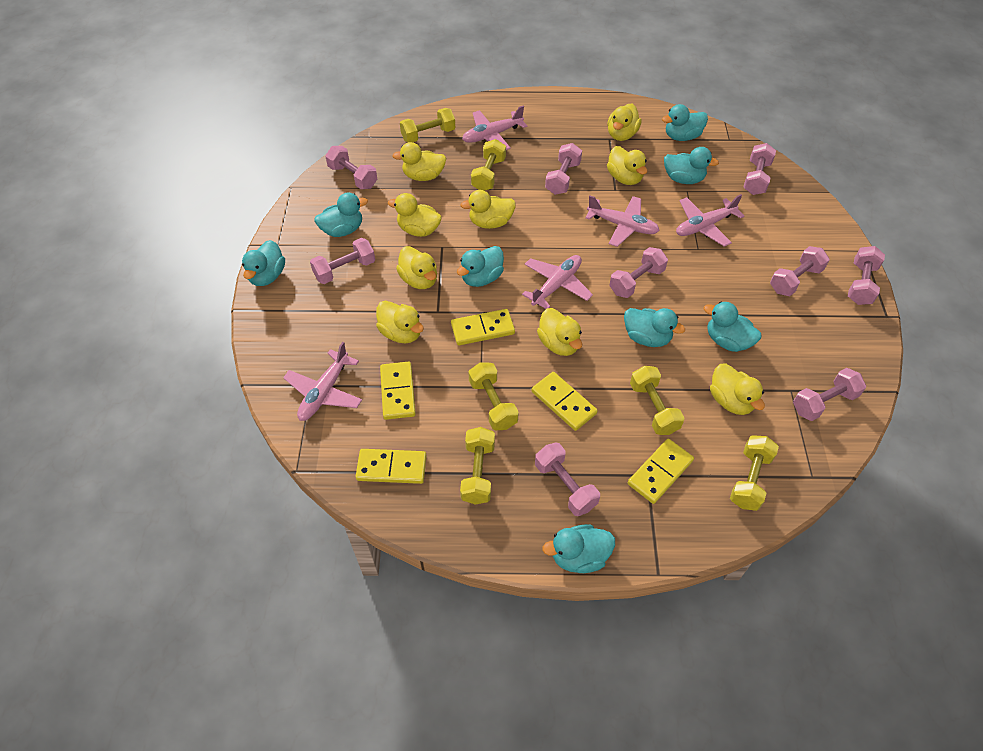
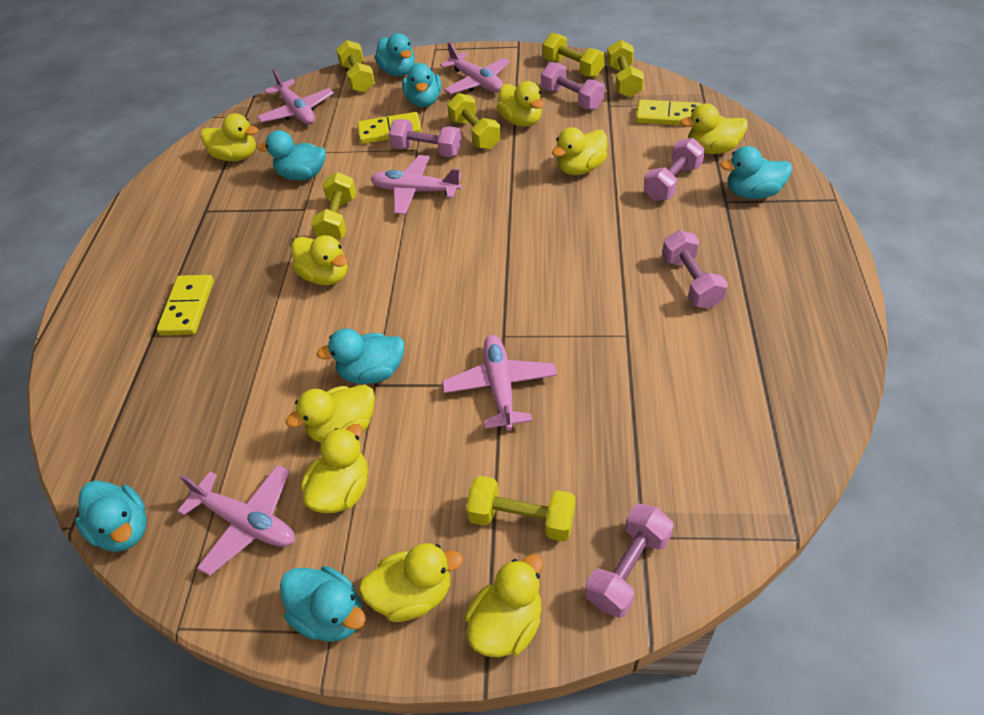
pink dumbbell: [310,238,375,284] [325,146,377,189] [535,443,600,516] [545,143,582,195] [609,247,668,298] [743,143,776,195] [770,246,830,296] [793,368,866,421] [848,246,885,305] = 9 -> [389,119,462,157] [541,62,605,110] [585,504,674,618] [644,138,705,201] [662,230,728,309] = 5
turquoise duck: [242,240,285,286] [314,193,368,237] [457,246,504,287] [542,524,615,573] [624,308,685,347] [662,104,708,141] [664,147,719,184] [704,301,761,352] = 8 -> [75,480,147,552] [257,130,326,180] [280,566,366,642] [316,328,405,384] [375,33,415,76] [402,62,441,107] [720,146,792,199] = 7
yellow domino: [356,449,427,484] [380,362,416,420] [451,309,515,345] [532,372,598,431] [628,439,694,504] = 5 -> [157,275,214,335] [357,112,422,144] [636,100,701,126] = 3

